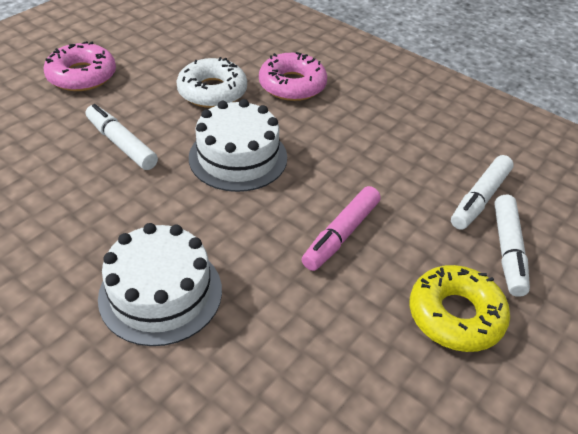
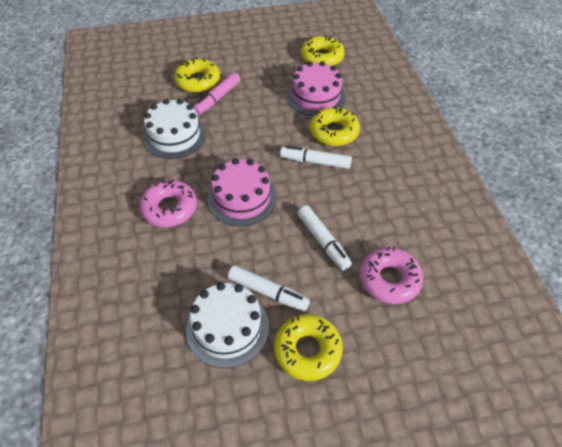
pink cake: none = 0 -> [207,158,277,226] [287,61,346,116] = 2
white donut: [176,57,247,108] = 1 -> none = 0
yellow donut: [410,265,510,352] = 1 -> [174,58,220,93] [274,314,343,381] [301,36,345,66] [310,107,360,146] = 4

